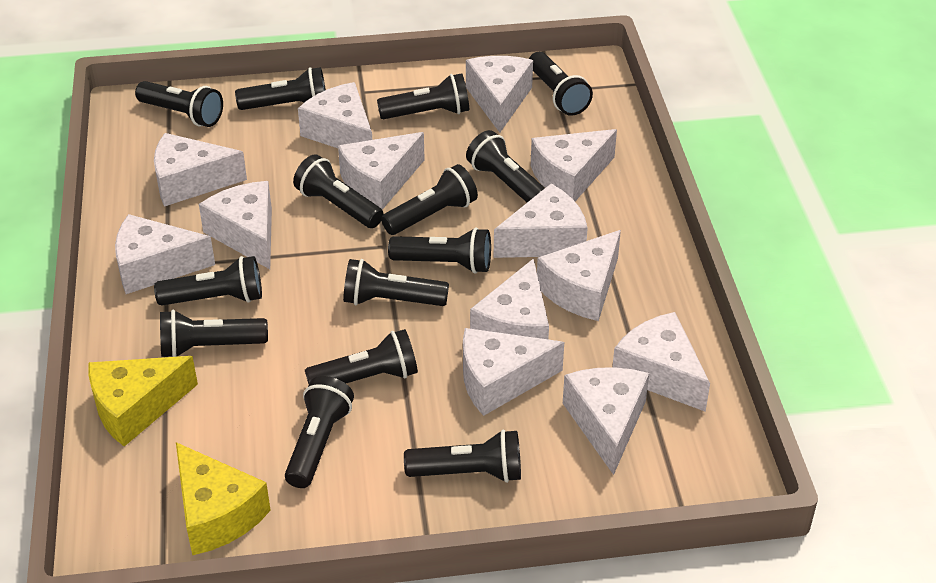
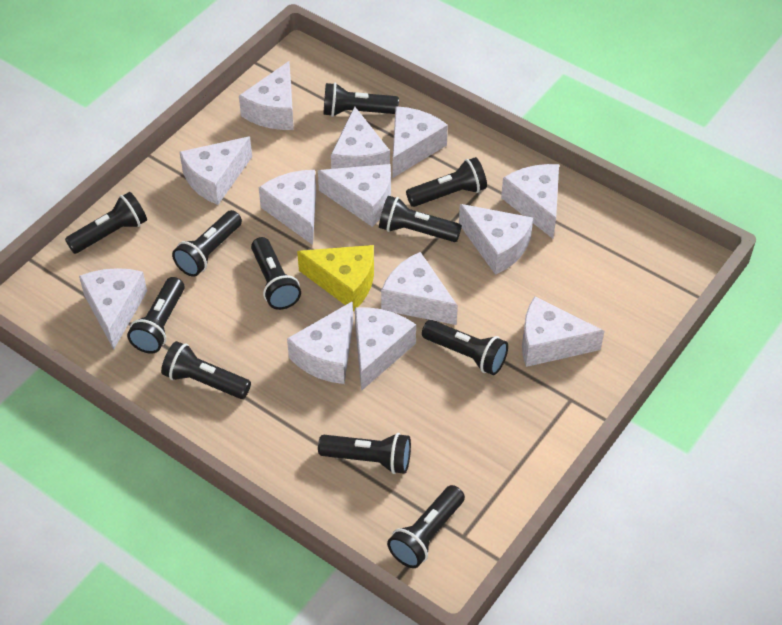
black flashlight: [135,81,223,127] [154,256,262,305] [160,310,268,357] [235,67,326,110] [285,376,354,488] [293,154,384,228] [305,329,418,384] [343,259,449,306] [377,73,469,119] [381,164,478,235] [388,228,491,273] [404,430,521,483] [466,130,545,202] [529,52,593,116] = 14 -> [65,192,147,254] [127,277,185,353] [161,341,251,399] [172,210,242,277] [251,237,301,310] [318,433,411,474] [323,83,399,117] [379,196,462,242] [387,485,465,568] [406,157,487,207] [422,320,508,375] = 11
yellow cheese: [88,356,198,446] [176,442,271,555] = 2 -> [297,245,374,311] = 1

